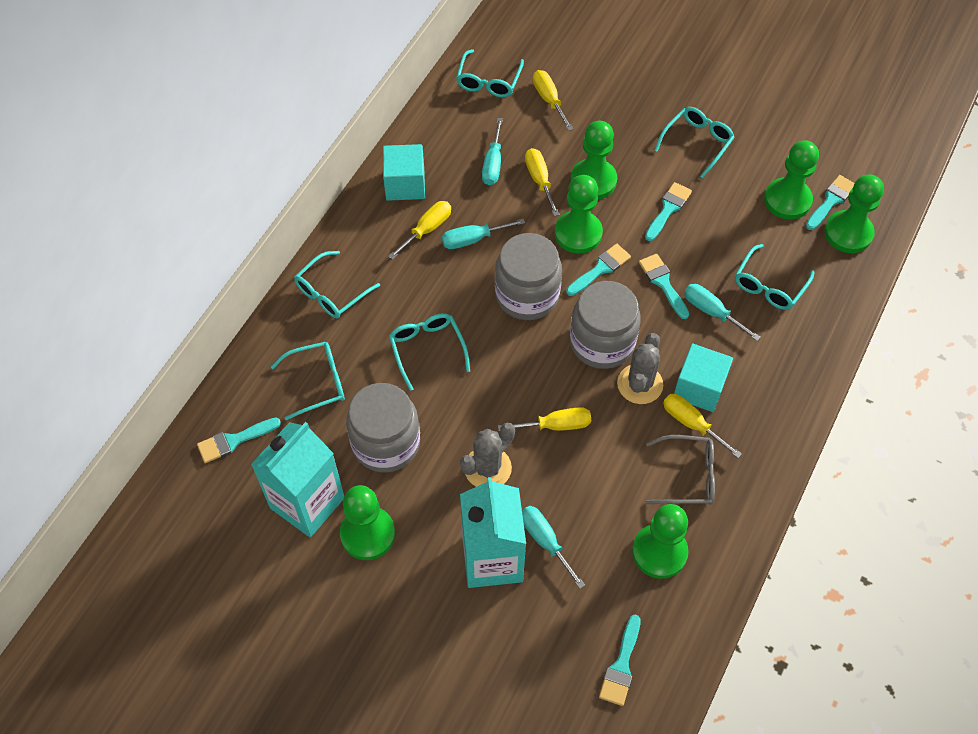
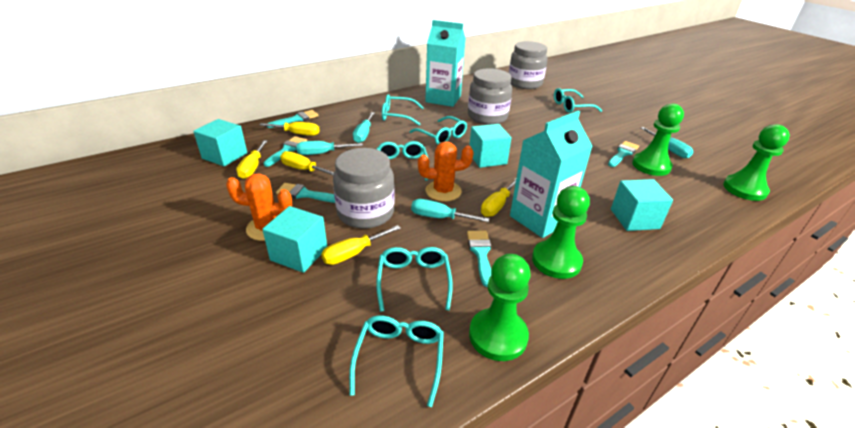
green pawn: [340,485,395,560] [555,175,603,254] [570,121,617,199] [632,504,689,579] [764,140,819,220] [824,174,884,253] = 6 -> [469,254,531,361] [532,186,590,279] [632,104,684,176] [723,124,790,201] = 4
grey cactus: [460,423,515,487] [617,333,663,404] = 2 -> none = 0
grey glasses: [646,435,715,505] = 1 -> none = 0
orange cactus: none = 0 -> [226,173,292,241] [418,141,474,202] = 2
turquoise brush: [197,418,281,463] [566,244,631,296] [599,615,641,706] [639,254,689,319] [645,182,692,241] [806,175,854,230] = 6 -> [263,136,307,167] [267,110,319,128] [276,183,335,203] [467,231,491,287] [608,141,639,167] = 5
turquoise cube: [383,144,425,201] [674,344,733,412] = 2 -> [193,119,247,166] [262,206,327,273] [469,124,511,168] [611,179,673,231] = 4

